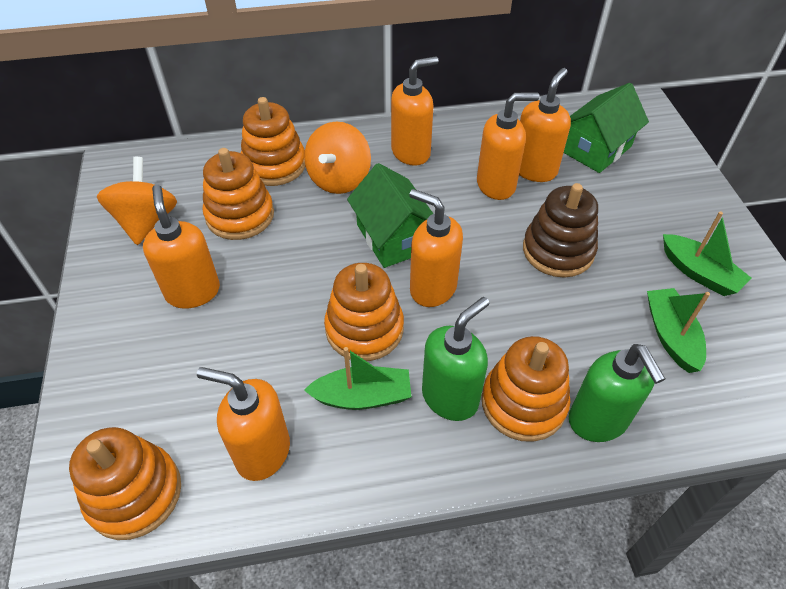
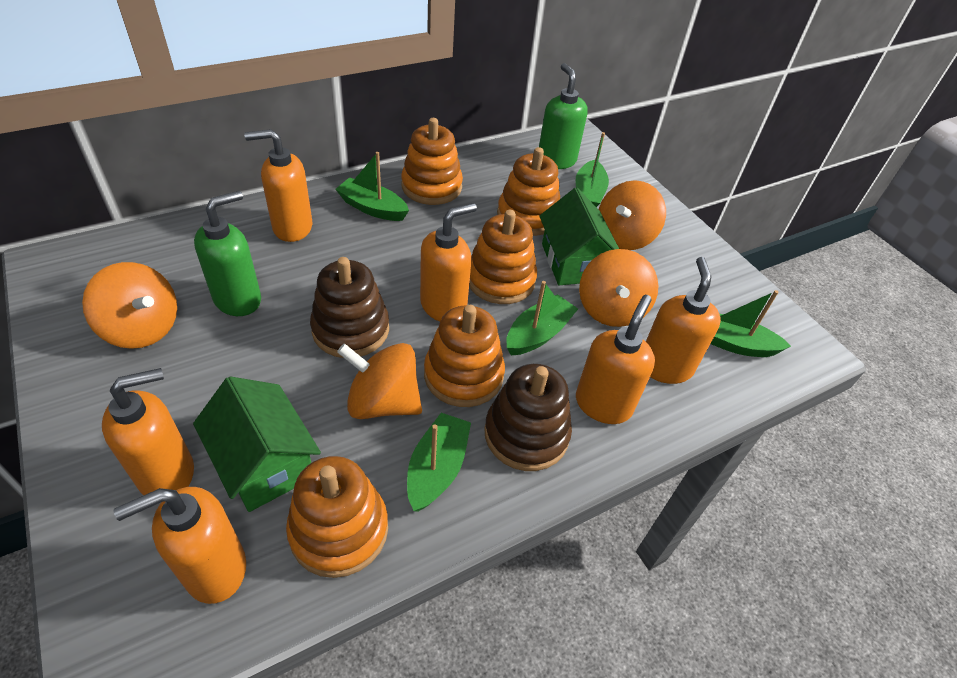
brown stacking toy: [523,183,598,278] = 1 -> [310,257,389,358] [484,364,572,471] = 2
green boat: [304,347,411,410] [647,288,710,373] [663,211,751,296] = 3 -> [335,152,409,221] [407,413,471,512] [506,281,578,355] [575,132,609,207] [711,290,791,357] = 5
orange spinning top: [97,157,177,245] [304,122,371,194] = 2 -> [82,262,177,349] [337,343,422,419] [579,249,659,327] [599,180,666,250] = 4

